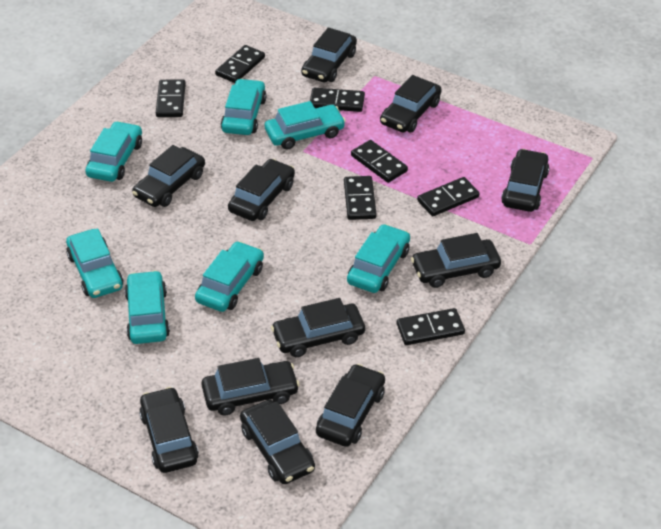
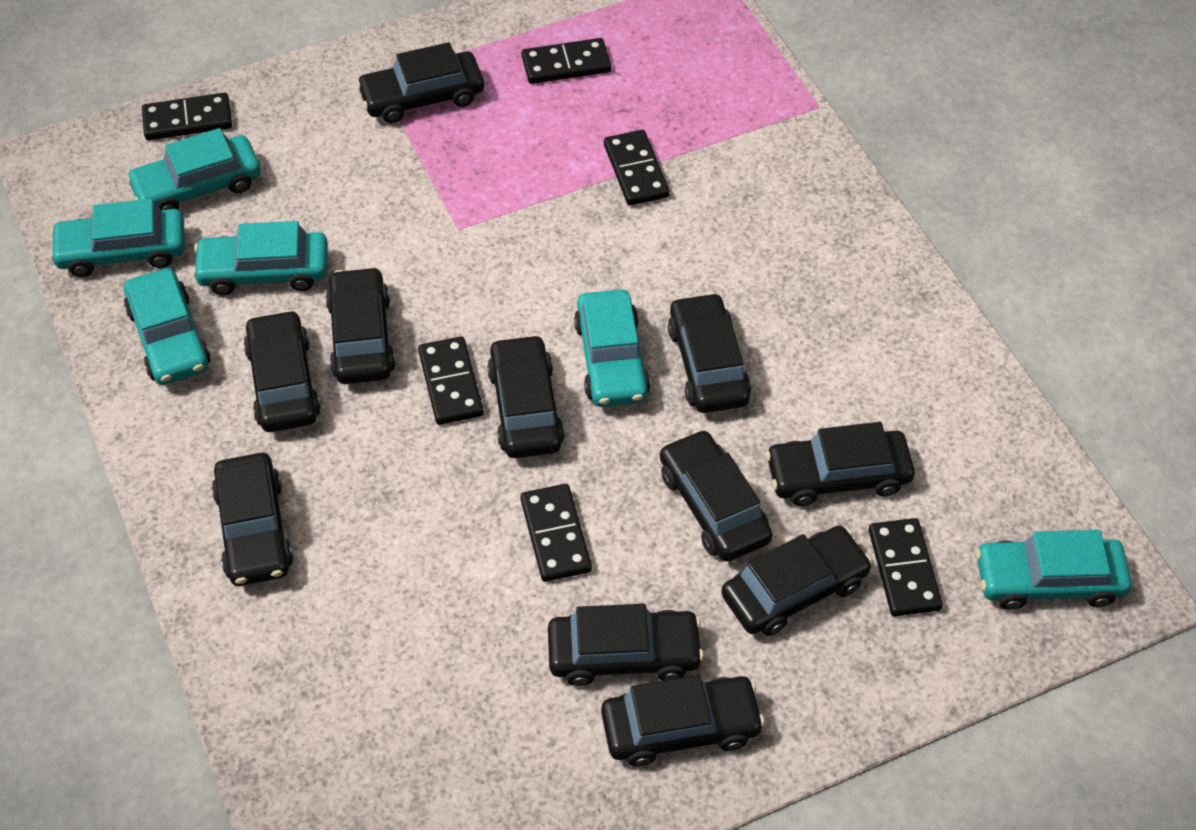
black domino: [156,79,186,117] [215,45,265,83] [310,88,365,112] [344,176,377,220] [351,140,408,183] [397,308,465,345] [417,177,480,216] = 7 -> [142,93,232,140] [418,336,484,425] [520,484,592,582] [522,38,611,84] [604,130,670,206] [869,518,943,616] = 6
turquoise car: [66,228,123,298] [85,121,142,182] [125,270,170,344] [195,241,264,312] [221,79,266,135] [265,101,346,150] [347,224,410,293] = 7 -> [50,199,185,277] [124,268,211,385] [126,128,261,210] [192,221,328,295] [574,289,650,407] [976,530,1131,610] = 6

